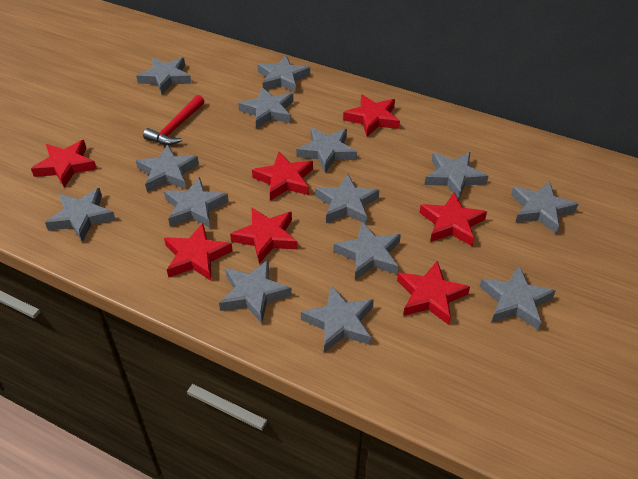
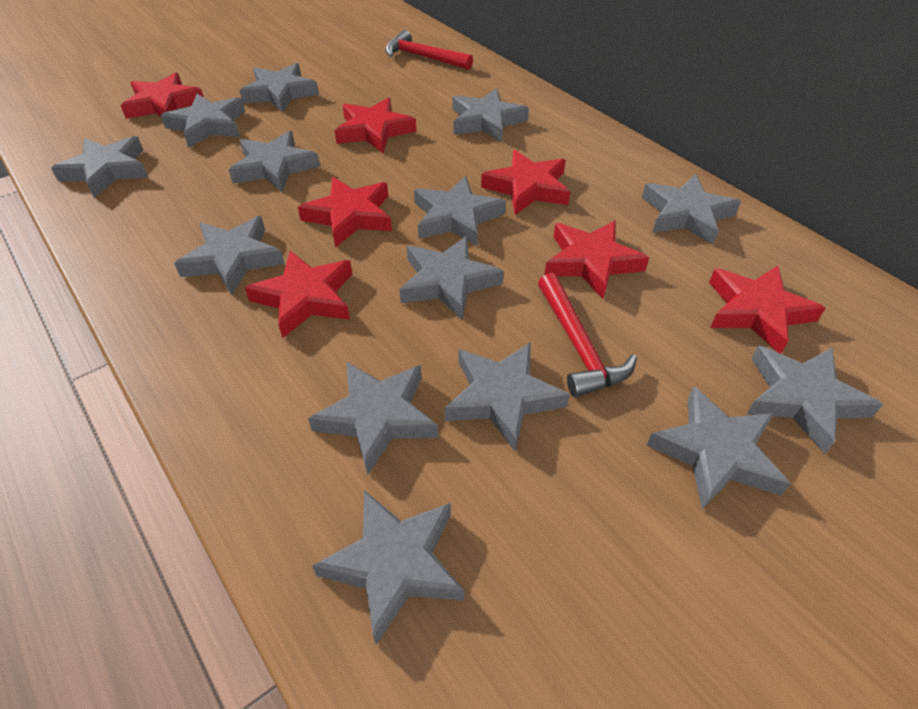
red hammer: [143,95,205,145] = 1 -> [385,30,473,70] [538,273,637,397] = 2

